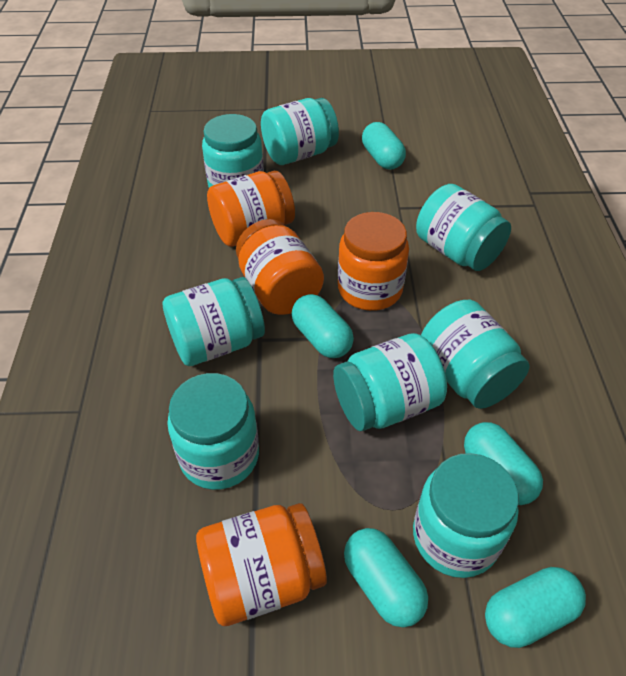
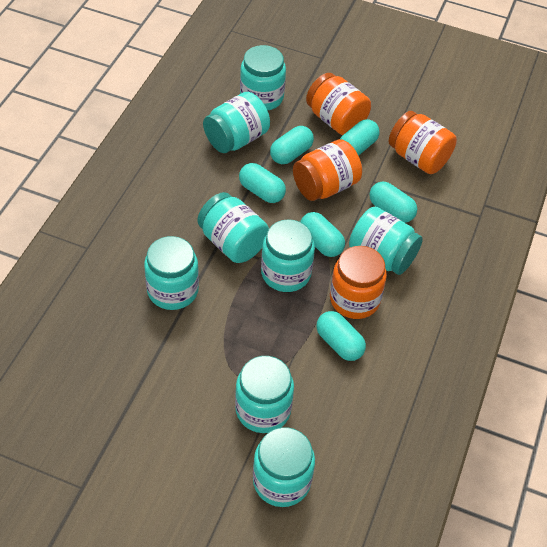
turquoise capsule: [292,294,354,358] [344,528,428,627] [362,122,406,170] [464,422,543,505] [485,567,586,648] = 5 -> [239,163,286,203] [270,126,314,164] [300,212,345,257] [316,311,366,361] [340,119,380,156] [369,182,417,223] = 6

